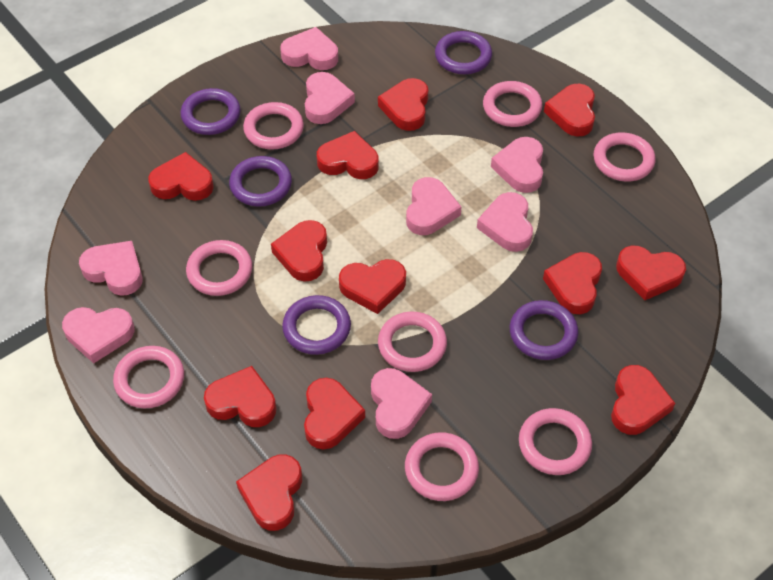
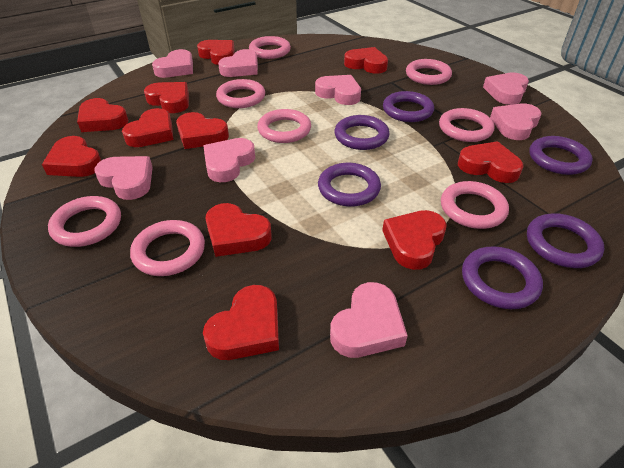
purple ring: [181,88,241,135] [229,156,292,207] [282,295,351,355] [435,31,492,74] [510,300,578,360] = 5 -> [318,163,381,207] [335,115,390,150] [383,91,434,122] [462,246,543,309] [527,213,604,268] [529,136,593,175] = 6
red heart: [148,152,214,201] [204,366,276,427] [236,454,302,531] [271,220,327,281] [304,378,365,450] [317,131,379,179] [339,259,406,314] [378,78,428,131] [543,252,602,314] [544,84,595,136] [611,365,675,435] [616,246,686,300] = 12 -> [42,136,101,177] [77,98,129,132] [122,108,173,147] [144,82,189,113] [176,112,229,149] [197,40,235,65] [203,285,279,360] [205,203,272,257] [344,47,388,74] [382,210,447,270] [458,141,524,183] = 11

